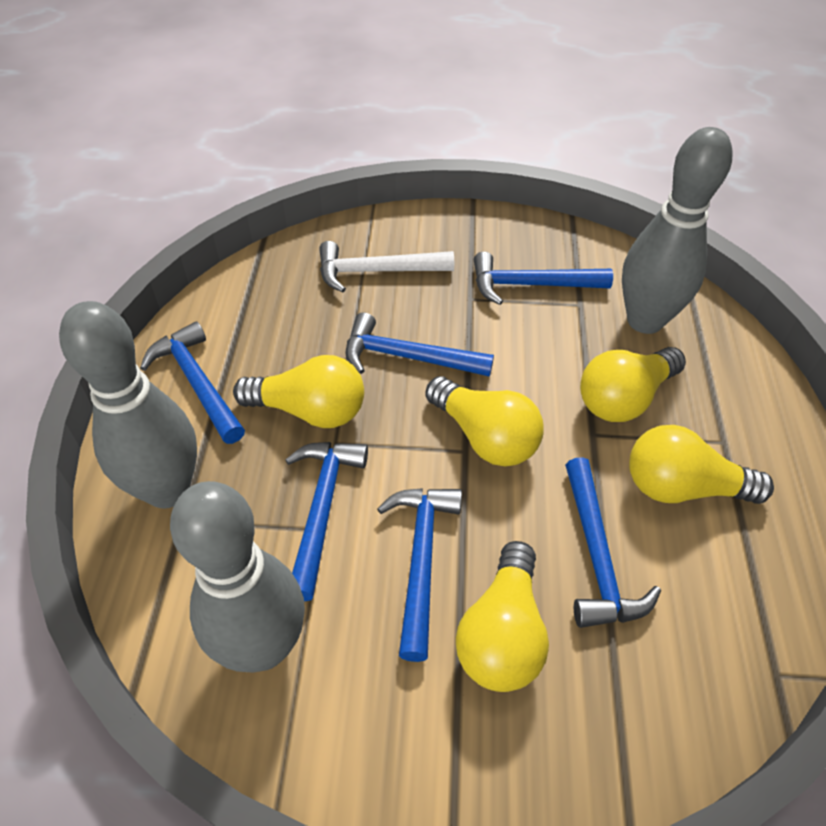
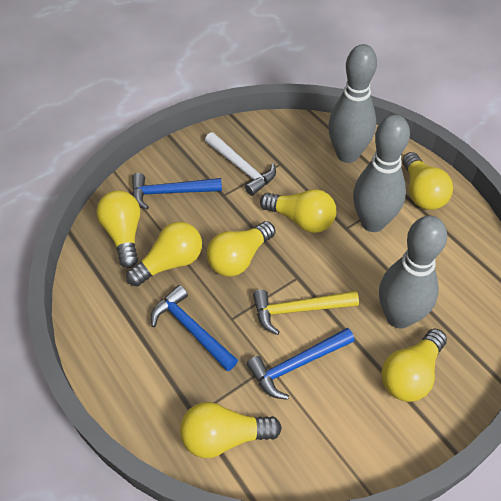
blue hammer: [140,321,245,444] [285,442,368,601] [345,312,494,377] [377,488,462,662] [474,252,613,305] [565,457,661,628] = 6 -> [132,173,222,210] [151,285,238,371] [247,328,355,400] = 3
yellow hammer: none = 0 -> [253,290,359,335] = 1
yellow light bulb: [233,355,364,428] [426,376,544,466] [456,541,549,692] [580,347,686,422] [629,425,774,504] = 5 -> [96,190,140,268] [126,222,202,286] [180,402,282,458] [207,221,275,277] [260,189,336,233] [381,329,447,402] [402,152,453,210] = 7

